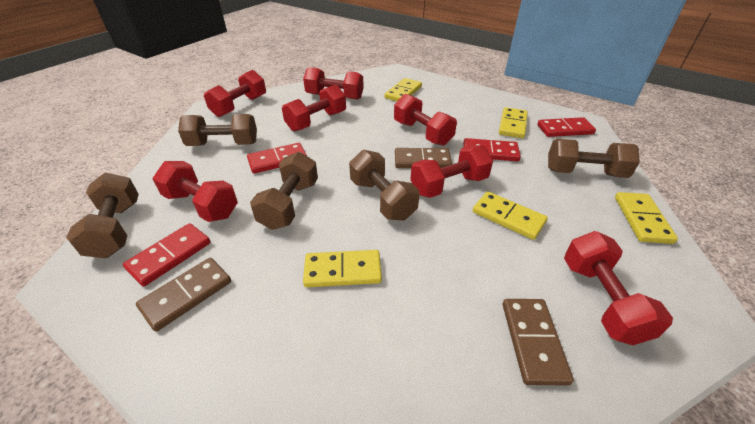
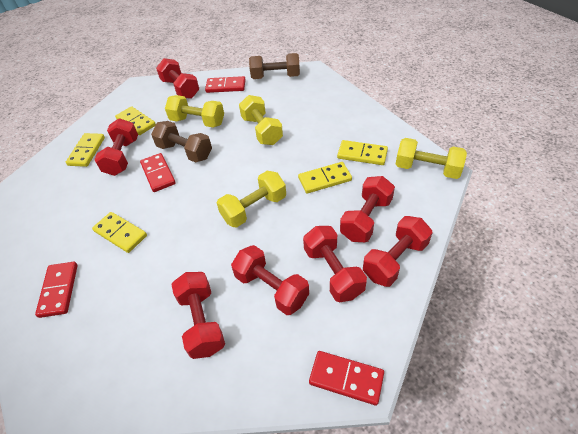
brown domino: [136,258,231,332] [395,148,452,168] [503,299,574,386] = 3 -> none = 0
brown dumbbell: [66,173,139,258] [178,114,257,146] [250,152,318,230] [349,150,419,221] [548,139,640,178] = 5 -> [151,121,212,162] [249,53,300,79] = 2
yellow dumbbell: none = 0 -> [165,95,224,128] [217,171,286,228] [239,95,283,145] [396,138,467,179] = 4

